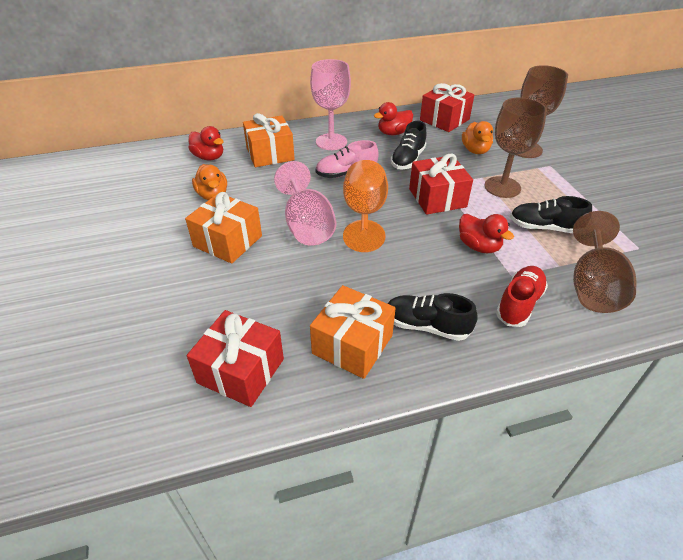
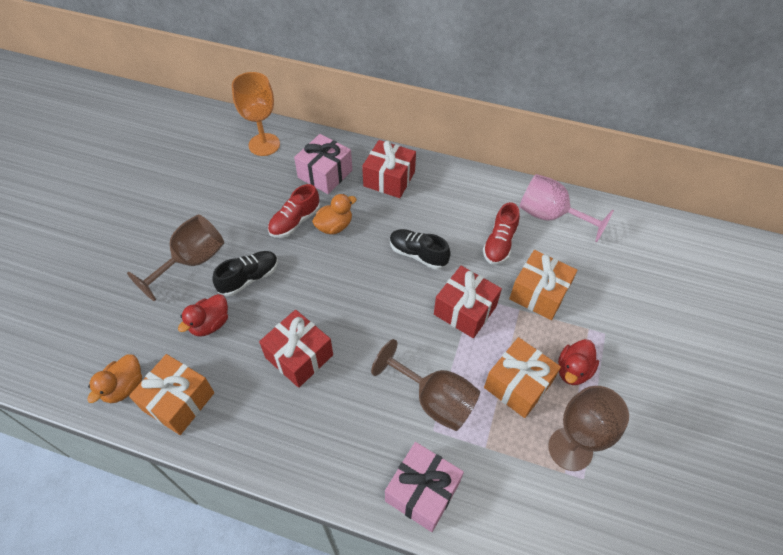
black shoe: [388,293,478,341] [391,121,427,169] [510,196,592,233] = 3 -> [212,251,278,296] [390,229,451,270] = 2
pink gift: none = 0 -> [294,134,352,194] [385,442,464,532] = 2
pink goblet: [274,161,336,246] [310,59,351,150] = 2 -> [519,174,614,242] = 1
pink shoe: [316,140,379,178] = 1 -> none = 0
red duck: [188,126,224,160] [374,102,413,135] [459,214,514,253] = 3 -> [178,294,228,336] [558,339,599,385] = 2
red shoe: [496,266,548,327] = 1 -> [268,184,320,238] [483,202,520,265] = 2

